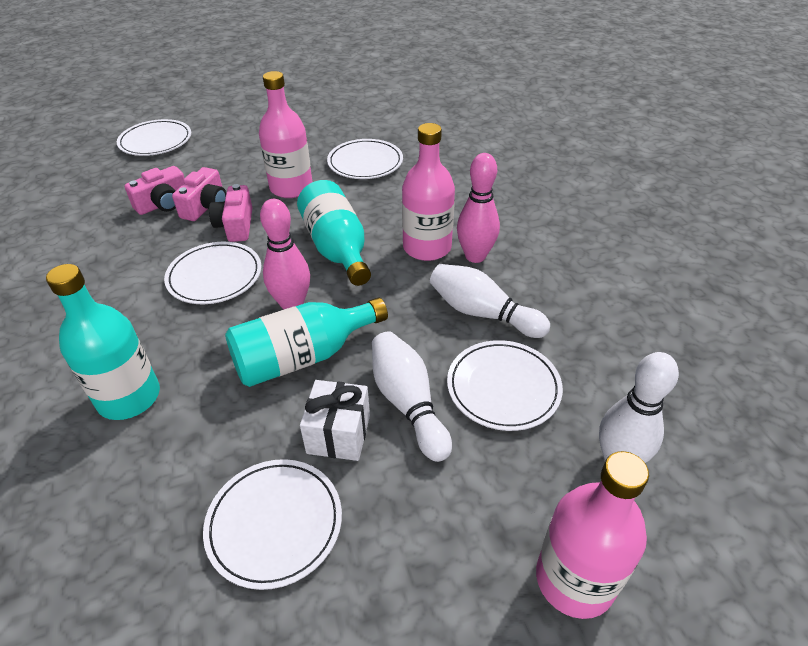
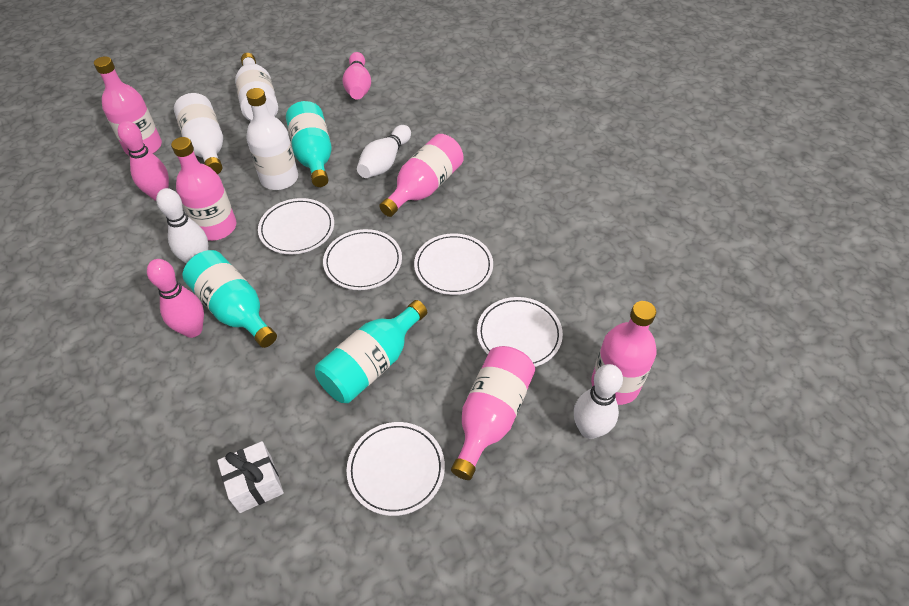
pink bottle: [259,71,312,198] [402,123,455,261] [536,451,649,619] = 3 -> [94,56,162,155] [171,137,236,241] [379,134,464,217] [451,346,535,480] [591,301,657,405] = 5
pink bowling pin: [260,199,310,310] [457,153,500,263] = 2 -> [118,121,169,201] [147,259,204,338] [342,52,371,99] = 3
pink camera: [125,166,184,215] [172,167,226,221] [209,184,253,242] = 3 -> none = 0
white bottle: none = 0 -> [174,93,223,174] [235,53,278,121] [246,88,298,190] = 3

